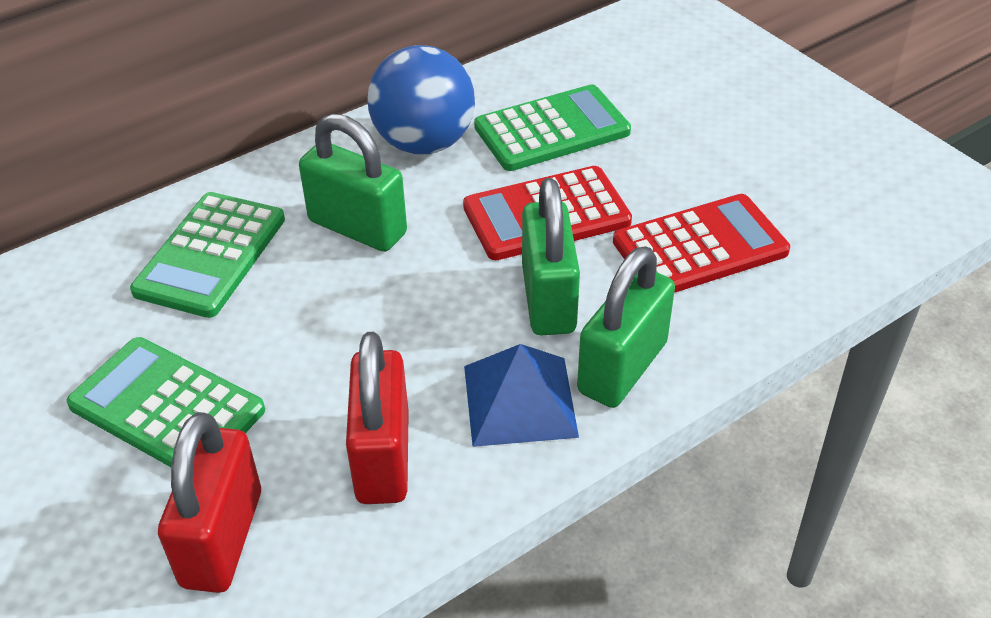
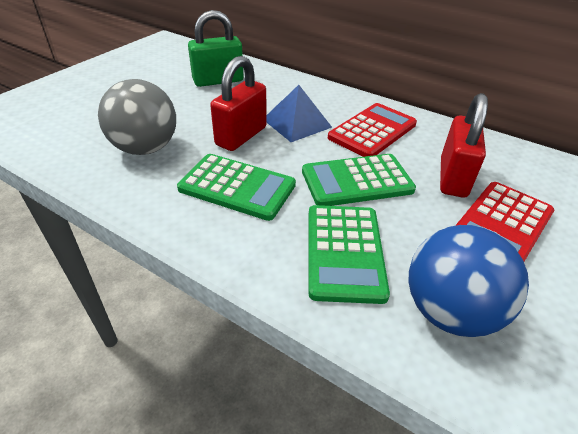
green padlock: [299,114,407,252] [522,178,580,336] [577,246,675,408] = 3 -> [188,10,243,87] = 1
grey ball: none = 0 -> [98,79,176,155] = 1

